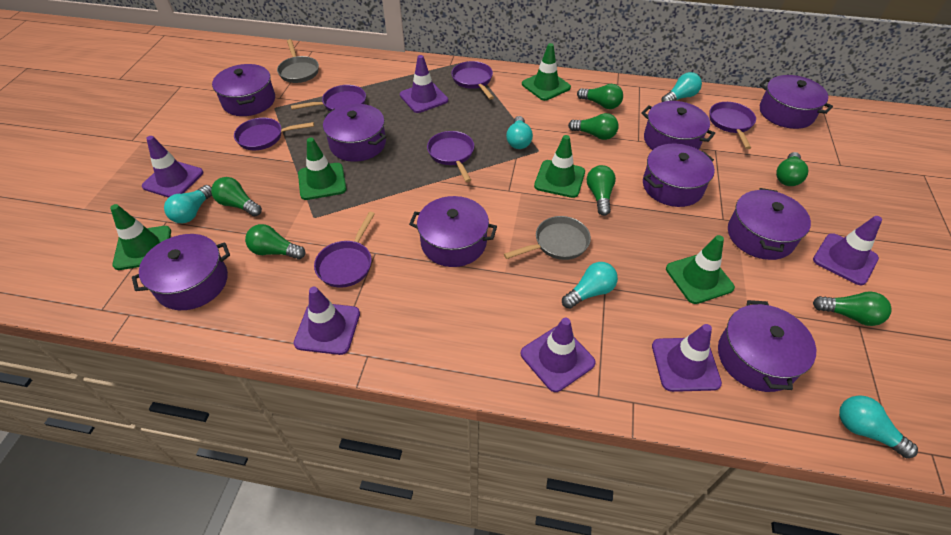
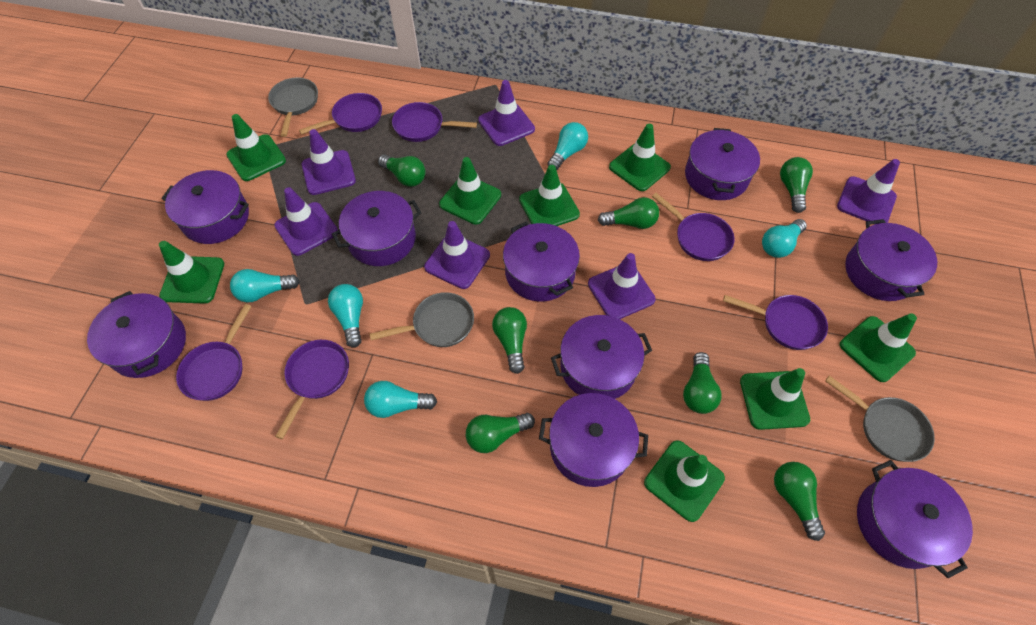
green traffic cone: [110,204,171,270] [298,138,347,200] [522,43,571,101] [534,135,585,198] [666,235,735,304] = 5 -> [159,241,224,304] [226,114,286,181] [439,157,501,225] [519,165,580,226] [609,124,671,191] [644,440,725,522] [740,368,810,430] [840,313,917,382] = 8
grey pan: [277,39,319,83] [504,216,591,260] = 2 -> [268,77,318,137] [370,292,474,347] [825,376,935,462] = 3

